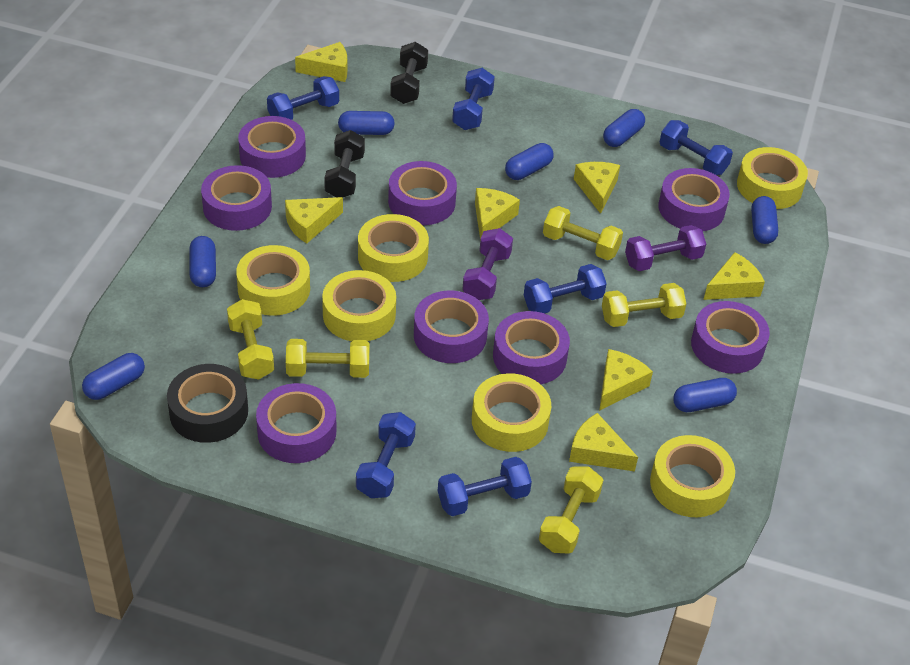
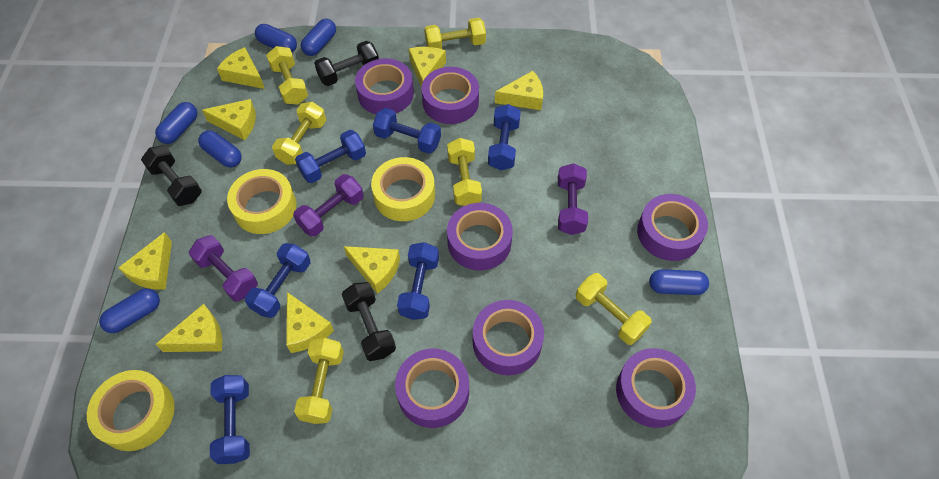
black dumbbell: [324,130,365,197] [390,42,428,104] = 2 -> [141,145,202,206] [314,41,379,86] [342,282,396,361] = 3
black tape: [167,364,248,443] = 1 -> none = 0
blue capsule: [82,353,145,400] [189,236,216,287] [338,111,395,135] [505,143,554,180] [603,109,645,147] [673,378,737,412] [751,196,778,244] = 7 -> [99,288,160,333] [155,102,197,144] [198,131,242,167] [255,24,297,52] [301,19,336,56] [649,269,709,295] = 6
purple dumbbell: [462,228,513,300] [625,225,706,271] = 2 -> [189,235,258,302] [293,174,364,237] [558,163,588,235] = 3
purple tape: [201,165,272,231] [238,116,306,178] [256,383,336,463] [388,161,457,225] [414,290,489,363] [493,311,570,384] [658,168,730,231] [691,301,770,374] = 8 -> [355,58,414,114] [395,349,469,428] [421,67,479,124] [447,203,513,271] [473,300,544,375] [616,348,696,428] [637,194,708,261] = 7
yellow cheese: [285,197,343,243] [295,42,347,82] [475,188,520,239] [569,413,638,472] [574,162,620,214] [599,349,653,411] [703,252,765,300] = 7 -> [118,232,172,290] [155,304,223,352] [202,99,256,140] [217,47,265,89] [286,292,334,353] [344,246,400,294] [409,47,446,87] [495,71,543,110] = 8
yellow dumbbell: [227,299,274,380] [286,339,370,378] [539,467,603,554] [543,206,623,260] [602,283,686,327] = 5 -> [266,46,308,105] [272,102,326,165] [294,338,344,424] [424,18,486,49] [447,138,482,206] [576,273,652,345] = 6
yellow tape: [236,245,310,316] [322,270,396,341] [358,214,429,282] [472,373,551,452] [650,435,735,517] [737,147,808,209] = 6 -> [87,370,175,451] [227,169,297,234] [371,157,435,221] = 3

